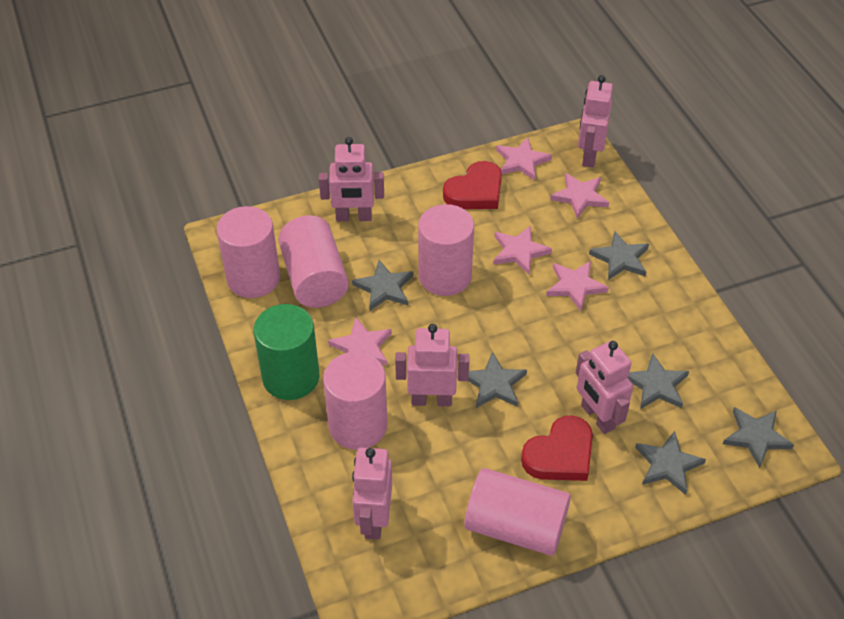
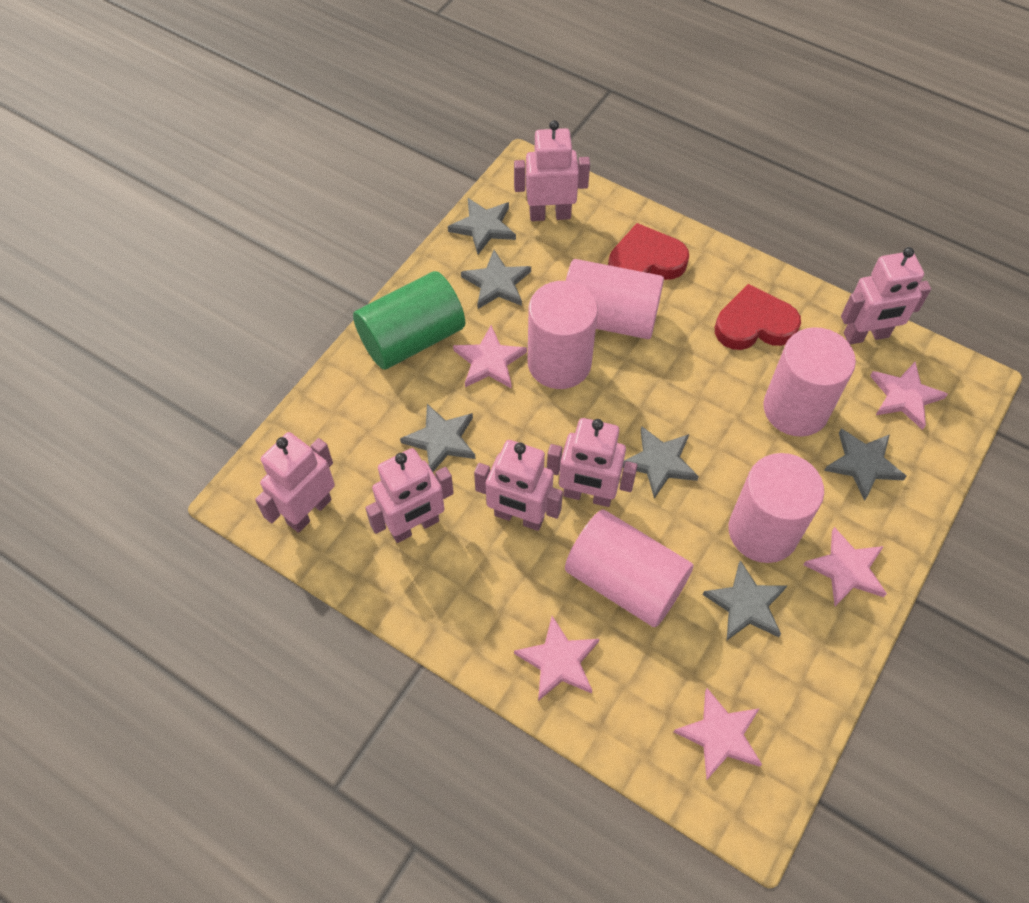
pink robot: [319,137,384,222] [352,448,392,540] [395,324,469,406] [576,341,633,434] [578,75,613,168] = 5 -> [255,432,335,533] [365,448,454,543] [474,440,563,531] [514,120,590,221] [547,418,638,507] [841,247,931,345] = 6

